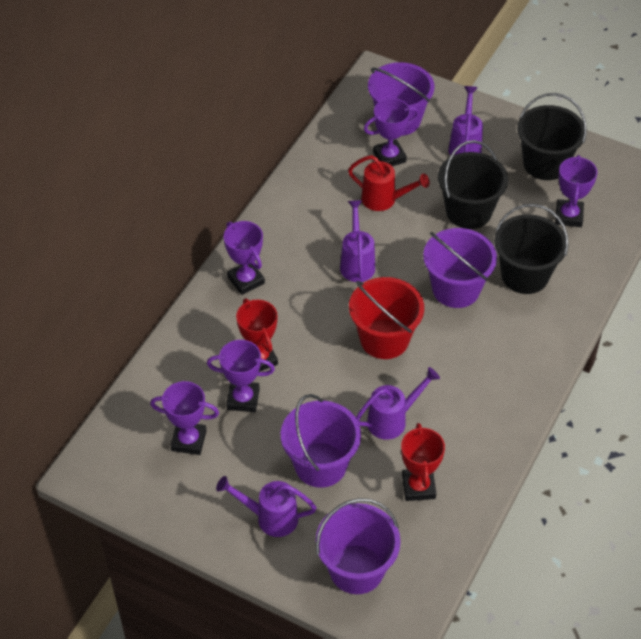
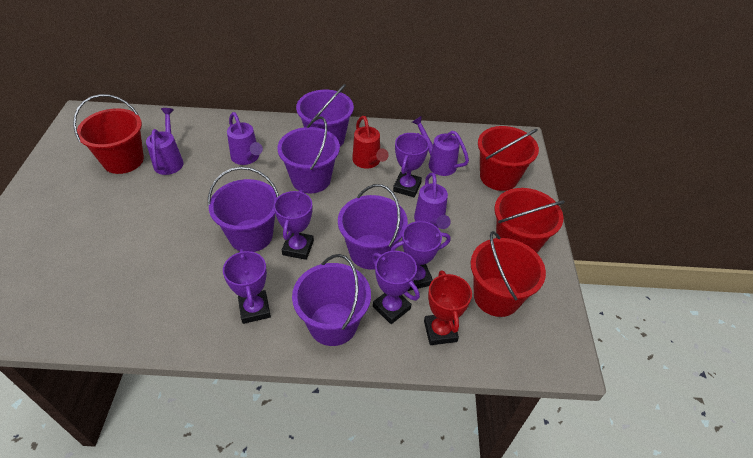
black bucket: [438,140,508,229] [494,204,569,294] [517,93,587,180] = 3 -> none = 0
purple bucket: [281,394,361,488] [316,498,401,594] [368,62,435,136] [423,228,497,308] = 4 -> [208,167,279,252] [277,116,340,193] [292,254,371,346] [296,84,354,147] [338,184,408,270] = 5
red bucket: [349,277,424,359] = 1 -> [73,94,144,174] [471,231,546,317] [478,126,539,191] [494,188,565,253] = 4
red trophy: [236,299,278,372] [401,423,445,501] = 2 -> [424,270,472,345] = 1

